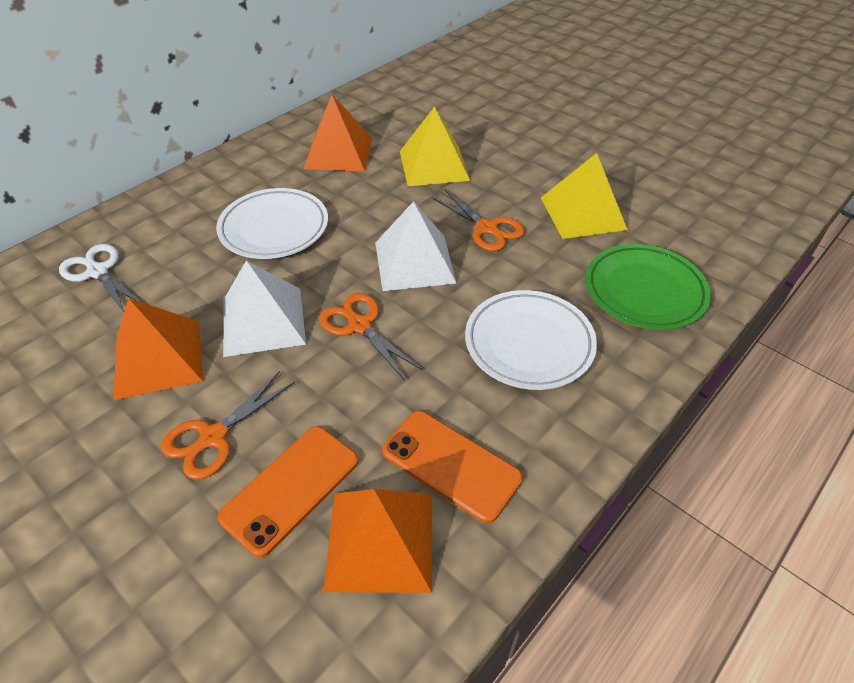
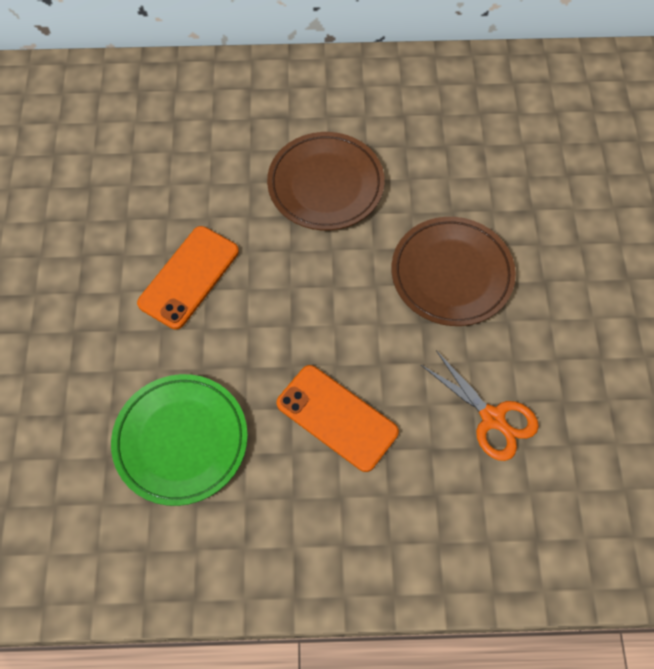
brown plate: none = 0 -> [267,132,385,230] [391,217,516,326] = 2
orange pyramid: [113,298,203,400] [304,95,372,171] [323,489,432,593] = 3 -> none = 0
orange scissors: [161,371,295,480] [319,293,422,381] [432,190,524,251] = 3 -> [421,351,539,461] = 1
white plate: [216,188,328,259] [465,290,597,390] = 2 -> none = 0
white pyramid: [223,260,306,357] [375,201,457,291] = 2 -> none = 0
white scissors: [59,244,143,312] = 1 -> none = 0
yellow pyramid: [400,106,470,186] [541,153,627,239] = 2 -> none = 0

